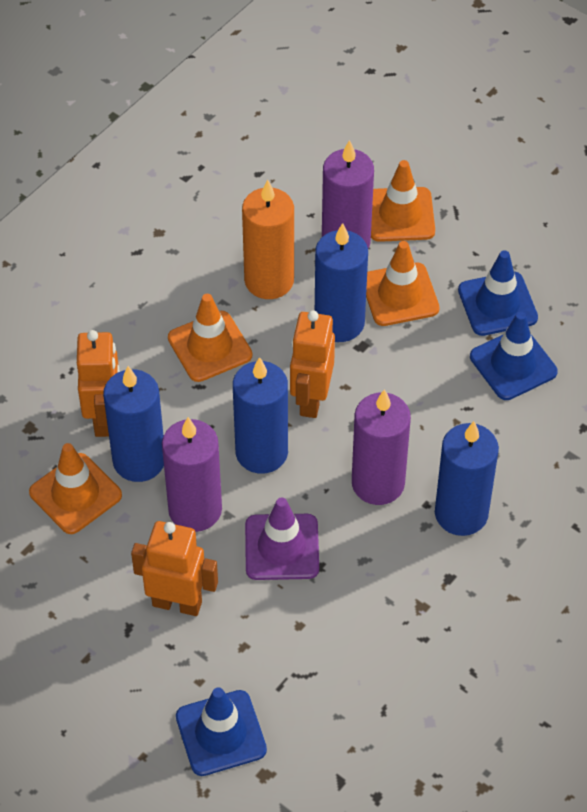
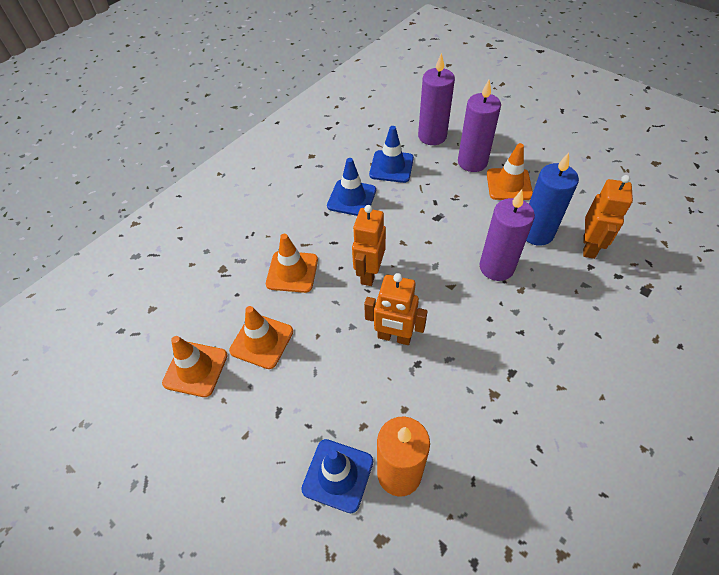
blue candle: [103,366,164,482] [233,357,288,474] [315,223,368,342] [435,421,499,536] = 4 -> [526,153,579,246] = 1
purple traffic cone: [245,497,319,580] = 1 -> none = 0

